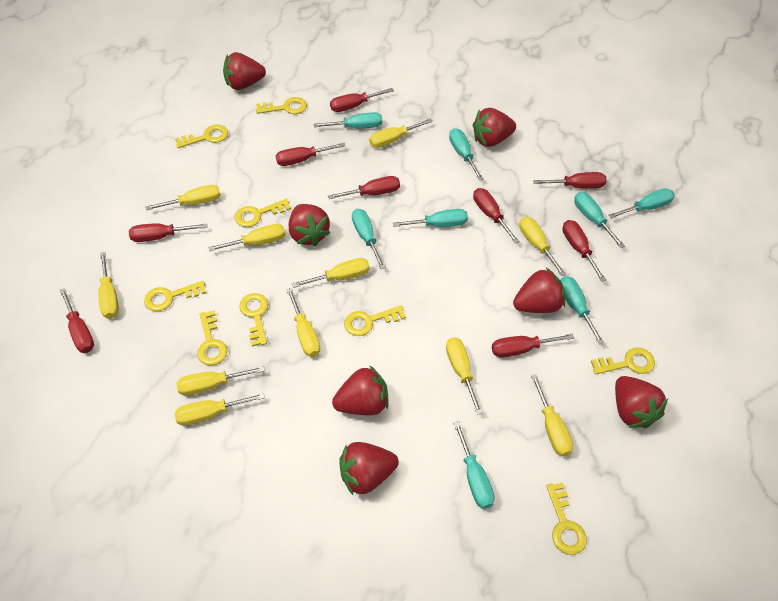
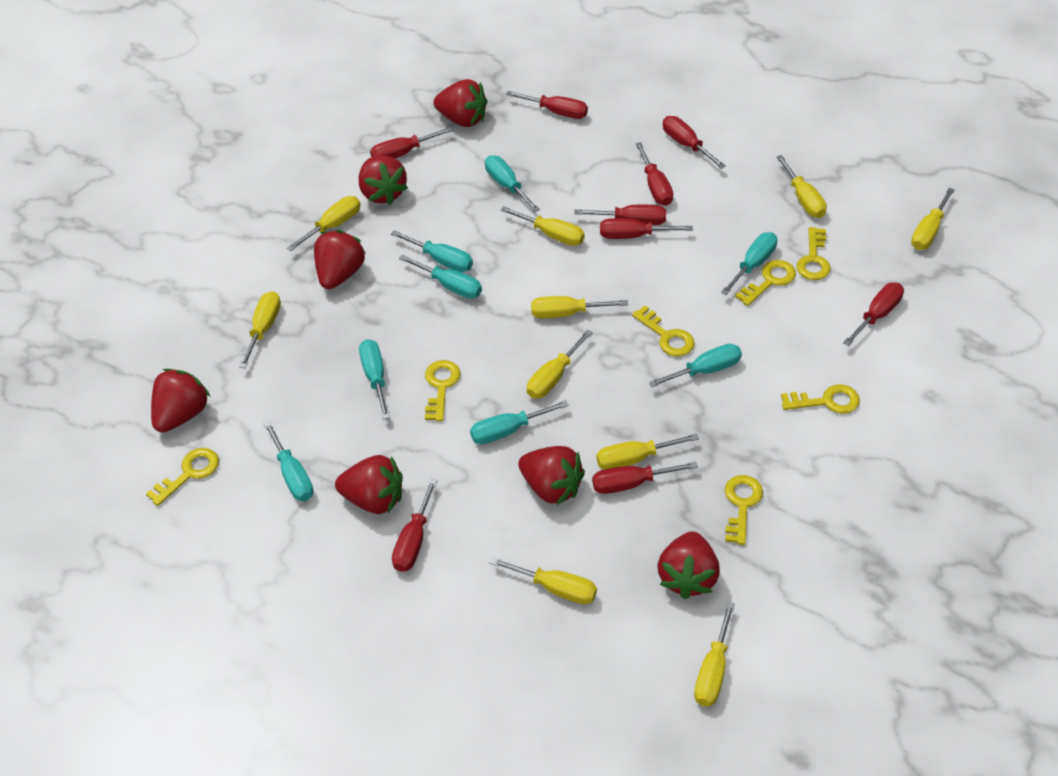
yellow key: [144,281,206,311] [175,125,228,148] [197,311,228,366] [235,199,291,227] [239,293,268,347] [256,97,307,114] [344,305,406,336] [546,482,587,555] [591,347,655,375] = 9 -> [146,448,219,506] [425,360,461,421] [632,306,695,357] [725,475,763,545] [735,260,796,306] [781,384,860,414] [797,227,831,280] = 7
yellow screwdriver: [98,252,119,319] [145,185,221,210] [175,393,265,426] [177,366,265,396] [208,224,285,251] [286,288,320,357] [292,258,370,288] [369,118,433,148] [446,337,483,415] [519,217,566,276] [531,375,573,456] = 11 -> [239,291,281,368] [287,196,360,251] [489,557,597,604] [500,206,585,246] [527,330,593,399] [531,296,628,318] [596,433,699,470] [694,602,735,706] [776,155,827,218] [911,188,955,250] = 10

